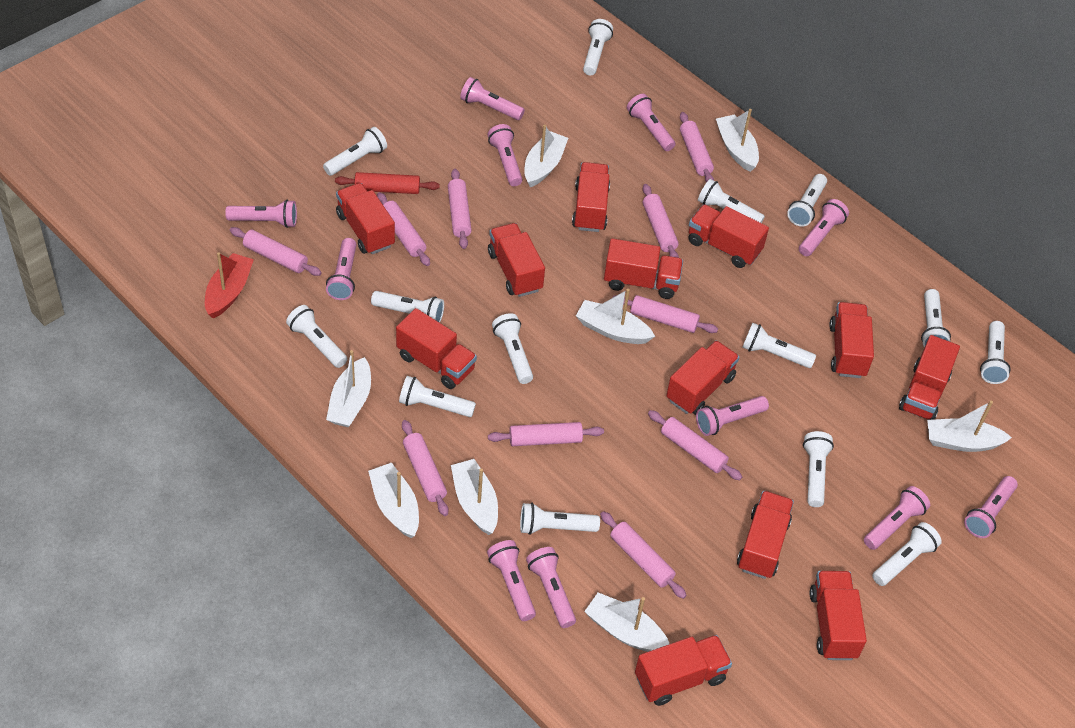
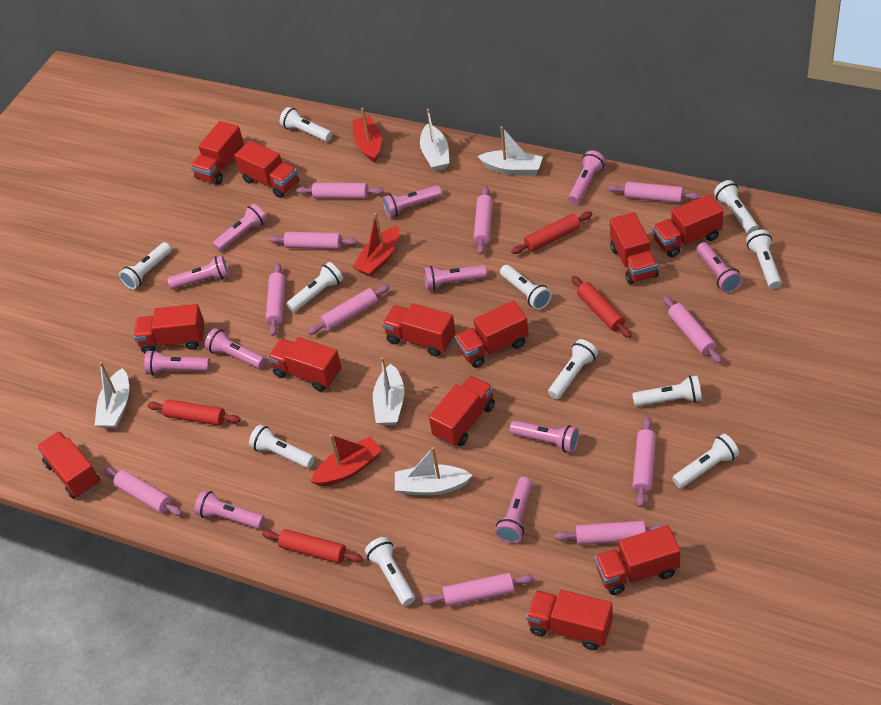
pink rolling pin: [230,227,322,276] [377,192,430,266] [402,420,449,516] [448,169,472,249] [488,422,604,446] [600,511,687,599] [613,295,718,333] [642,184,679,258] [648,410,742,480] [680,112,714,183] = 10 -> [104,467,182,516] [266,263,285,336] [268,232,358,249] [296,183,384,199] [308,284,390,335] [423,573,534,607] [473,186,493,255] [555,521,664,545] [608,182,700,203] [632,417,656,507] [663,296,722,364] = 11
red boat: [205,252,254,318] = 1 -> [311,434,382,486] [352,108,382,163] [353,213,399,277] = 3
red rolling pin: [335,172,440,194] = 1 -> [148,399,241,426] [262,529,363,563] [511,212,593,254] [571,276,632,338] = 4
white boat: [326,350,371,427] [368,463,419,538] [451,459,498,535] [524,125,568,187] [576,289,655,344] [584,592,669,652] [716,109,759,172] [927,401,1012,452] = 8 -> [95,362,129,428] [373,357,404,426] [395,447,472,495] [420,109,449,171] [478,126,543,176] = 5
white flashlight: [286,305,347,368] [323,127,387,176] [371,291,444,323] [399,376,476,417] [492,313,533,384] [520,503,600,535] [583,19,613,75] [698,179,765,223] [742,323,816,368] [787,174,827,227] [803,431,834,507] [872,522,942,586] [921,289,951,348] [980,321,1011,384] = 14 -> [119,242,171,289] [249,425,315,468] [280,107,332,142] [286,262,343,312] [365,537,415,606] [500,265,552,310] [548,339,598,399] [632,375,702,407] [672,434,739,488] [714,180,758,234] [746,229,782,289] = 11

